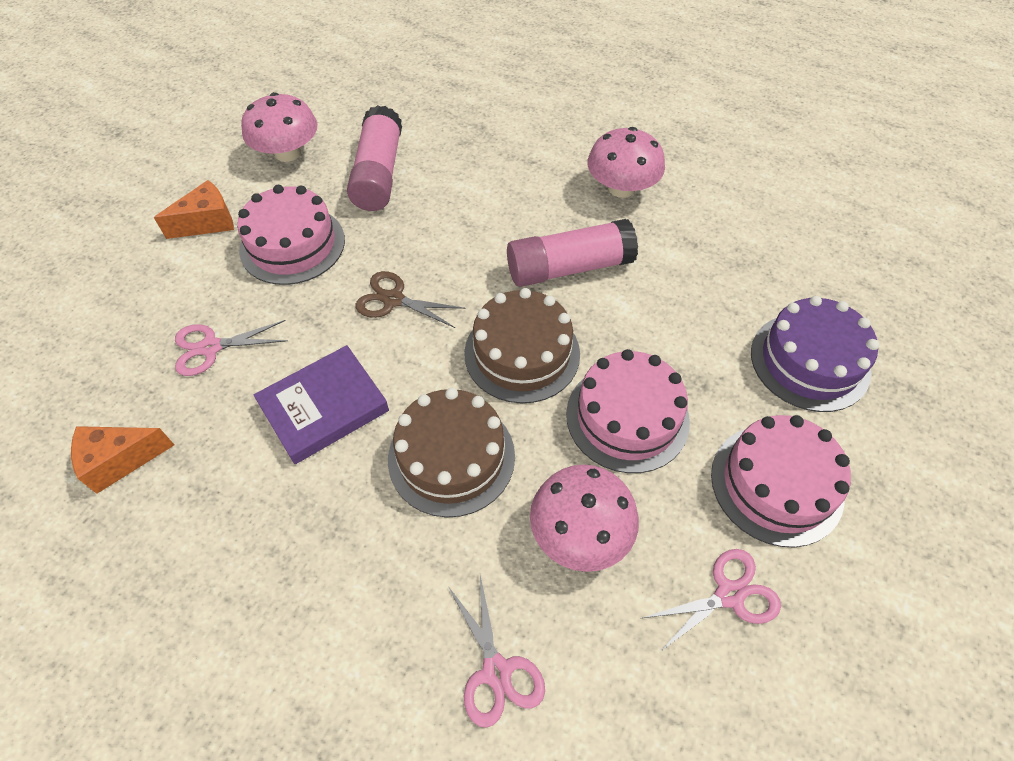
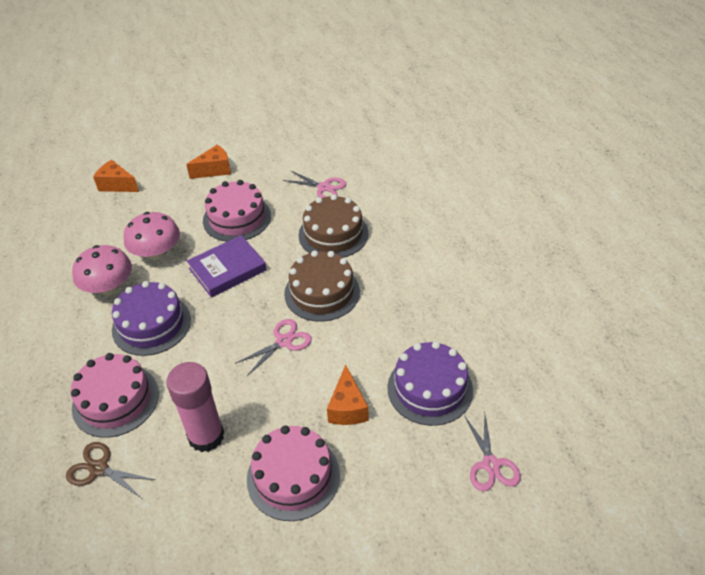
orange cheese: [71,426,174,494] [154,180,234,239] = 2 -> [93,160,139,192] [186,145,231,179] [327,364,369,425] = 3
pink glue stick: [347,105,402,211] [507,219,638,287] = 2 -> [166,362,224,452] = 1
pink mushroom: [241,92,317,162] [530,465,639,572] [587,127,665,198] = 3 -> [72,245,132,295] [124,212,180,260] = 2
purple cake: [751,296,879,412] = 1 -> [112,281,191,356] [388,341,473,426] = 2

